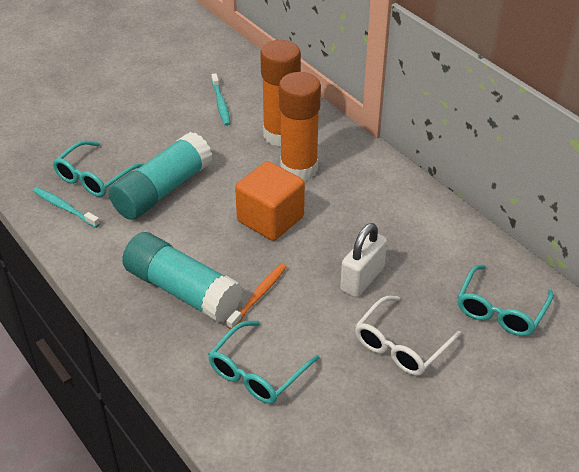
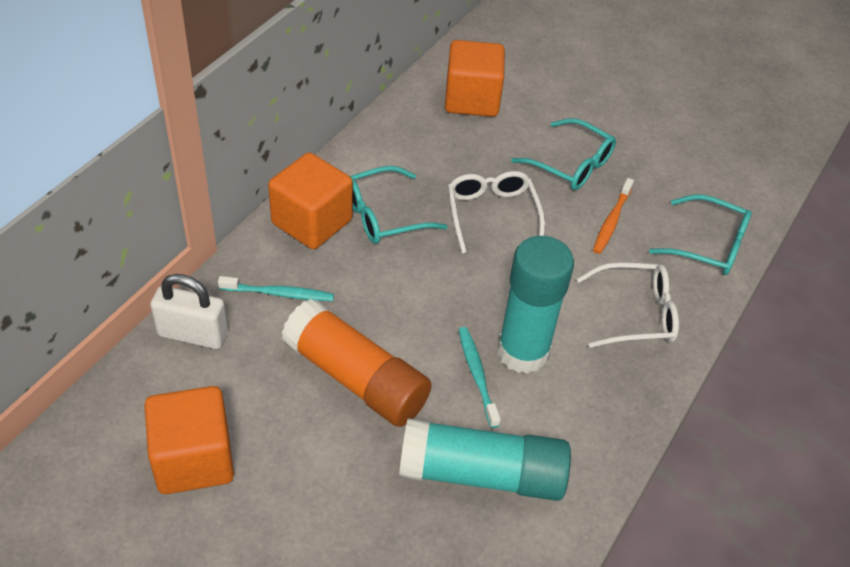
orange cube: [235,161,305,241] = 1 -> [144,386,234,494] [268,152,353,249] [445,40,505,117] = 3
orange glue stick: [260,40,301,147] [279,72,321,181] = 2 -> [281,299,432,427] = 1
white glasses: [355,296,461,376] = 1 -> [448,171,545,254] [577,262,679,348] = 2

